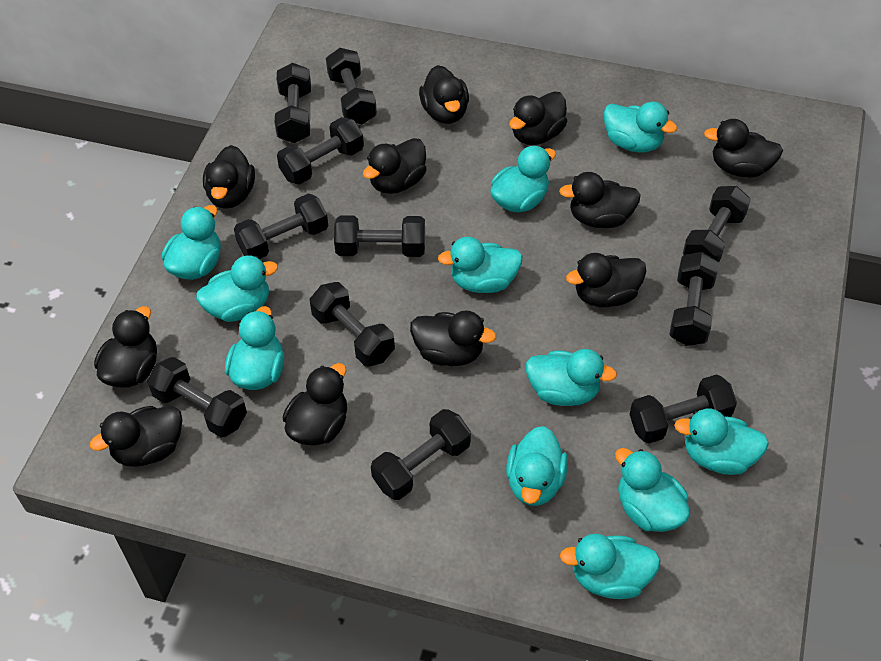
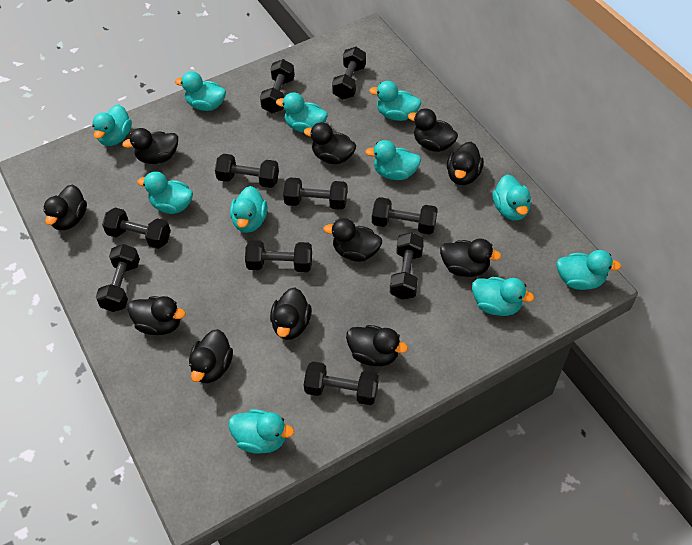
black dumbbell: [147,357,247,437] [234,194,328,259] [275,63,311,143] [277,117,364,185] [310,282,395,367] [326,48,377,125] [334,215,425,257] [371,409,471,500] [630,374,737,444] [670,252,719,346] [683,186,751,262] = 11 -> [96,244,140,312] [102,208,171,249] [215,154,279,188] [245,240,312,272] [260,59,295,113] [283,177,347,210] [304,362,379,405] [332,47,366,100] [372,197,438,235] [390,232,424,300] = 10

